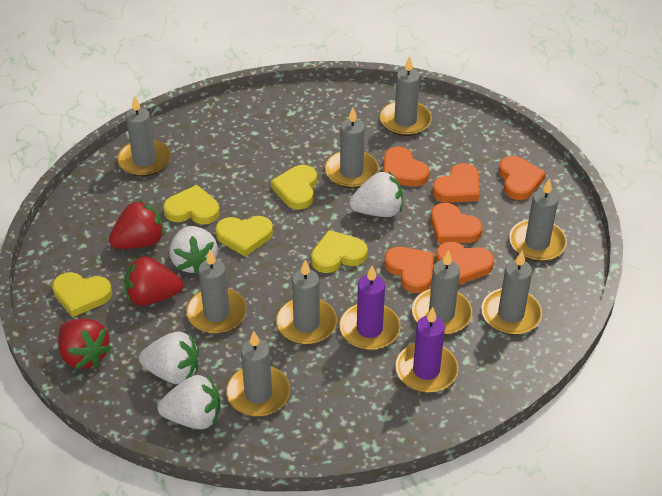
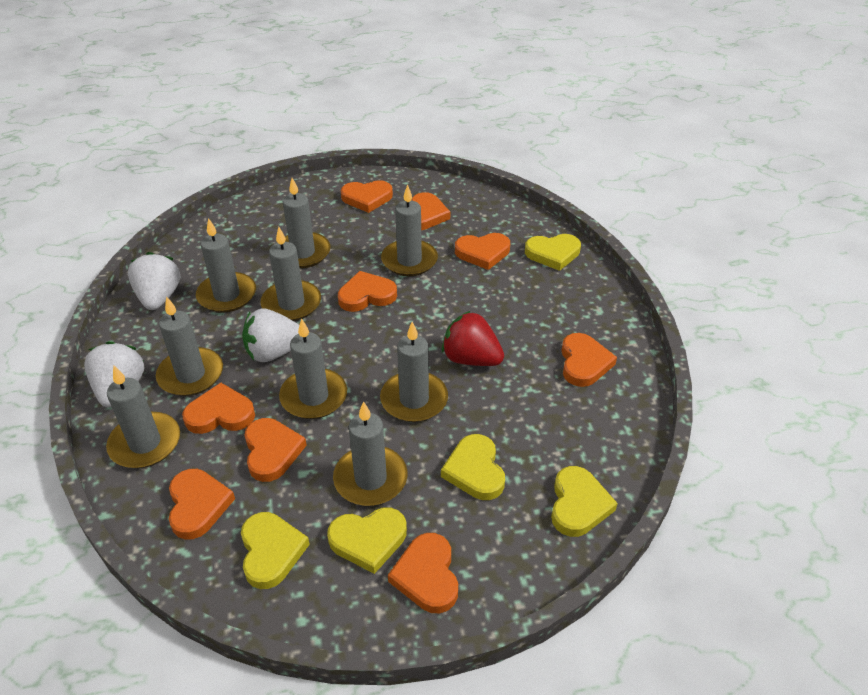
orange heart: [384,147,429,187] [385,247,434,293] [431,203,483,243] [432,163,479,203] [436,242,494,285] [499,156,546,200] = 6 -> [169,469,235,540] [182,383,255,434] [244,418,307,482] [338,271,397,312] [341,180,393,213] [388,533,458,613] [411,192,450,230] [455,233,510,270] [561,333,617,387] = 9
purple candle: [339,266,400,350] [395,307,458,393] = 2 -> none = 0
red strawberry: [58,319,112,370] [109,200,164,249] [124,256,183,306] = 3 -> [442,311,504,366] = 1
white strawberry: [139,331,199,384] [158,375,221,430] [169,226,218,275] [349,171,403,217] = 4 -> [84,341,144,407] [128,252,180,310] [242,309,299,362] = 3

